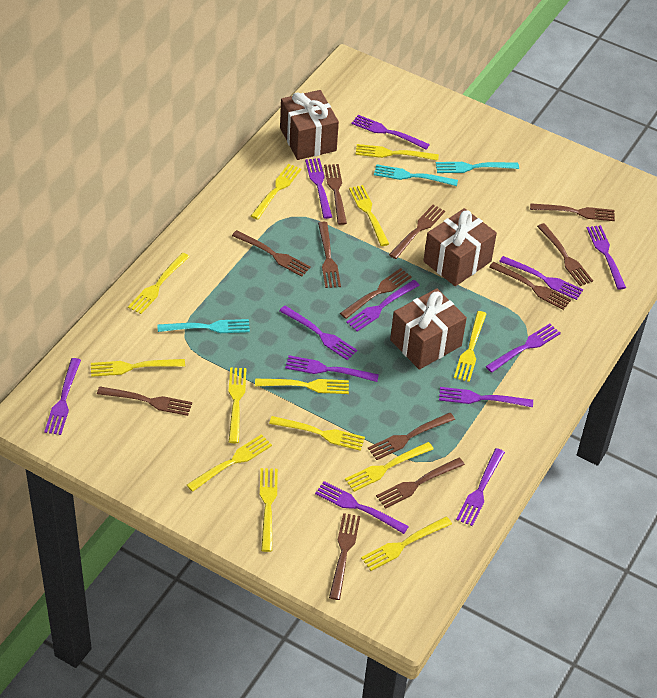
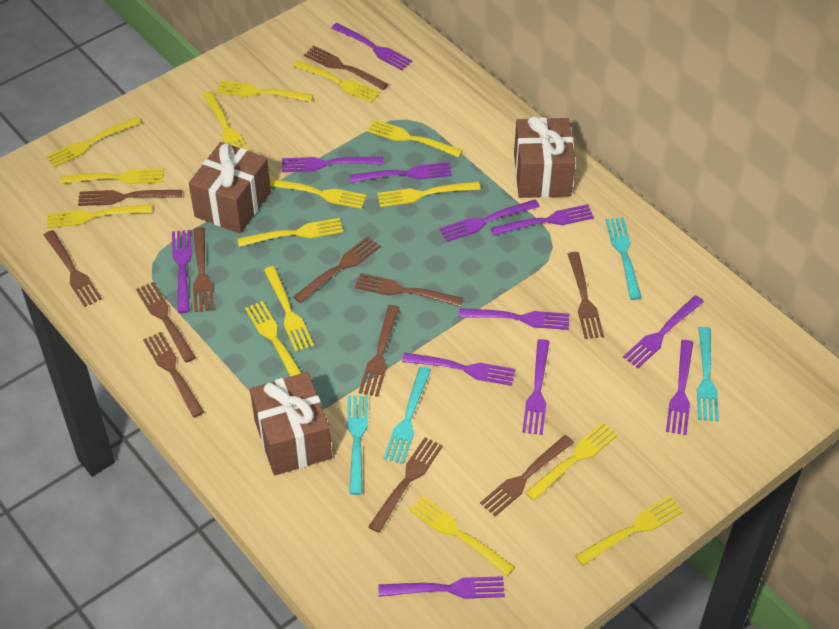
turquoise fork: [157,319,250,333] [374,164,458,186] [436,162,519,173] = 3 -> [347,396,368,495] [384,367,431,464] [606,217,642,300] [697,327,719,421] = 4
yellow fork: [91,359,185,377] [128,253,190,314] [187,434,272,492] [228,368,246,443] [251,164,301,220] [255,379,349,394] [260,468,278,552] [269,416,365,451] [345,442,433,492] [349,185,389,246] [355,144,439,161] [361,516,452,571] [454,311,486,382] = 13 -> [46,117,141,168] [47,204,152,228] [60,168,164,184] [203,91,249,151] [216,80,313,102] [237,218,343,247] [245,301,301,377] [264,266,314,352] [270,179,367,209] [292,60,380,103] [367,119,463,157] [377,182,481,207] [409,496,515,576] [525,422,618,501] [575,496,683,566] = 15

